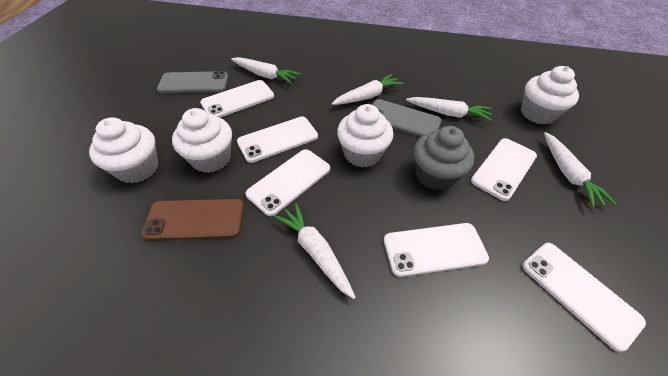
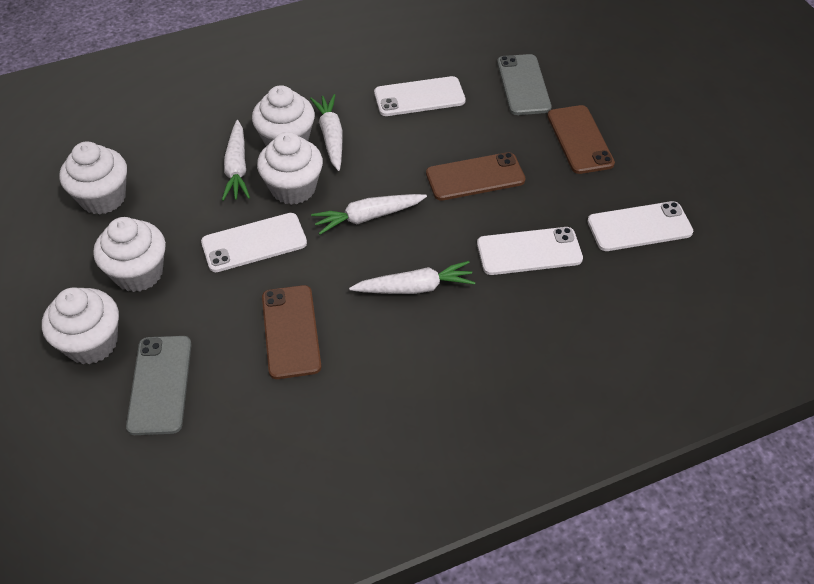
brown phone: [141,199,244,240] = 1 -> [262,285,321,379] [426,152,526,201] [547,105,615,174] = 3
grey cupcake: [414,126,474,191] = 1 -> none = 0
white carrot: [231,57,300,84] [273,203,356,299] [332,74,403,105] [406,97,492,121] [544,132,616,208] = 5 -> [222,120,250,201] [310,94,343,171] [311,194,427,235] [349,261,475,294] = 4
white cupcake: [89,117,158,183] [172,108,232,173] [337,104,393,168] [521,66,579,124] = 4 -> [42,287,119,364] [59,142,127,215] [93,217,166,292] [252,85,315,146] [257,132,323,205] = 5
white phone: [200,80,274,118] [237,116,318,163] [246,149,330,216] [384,223,489,277] [471,138,537,201] [522,243,646,352] = 6 -> [201,213,307,272] [374,76,466,116] [477,227,583,275] [587,201,693,251] = 4

